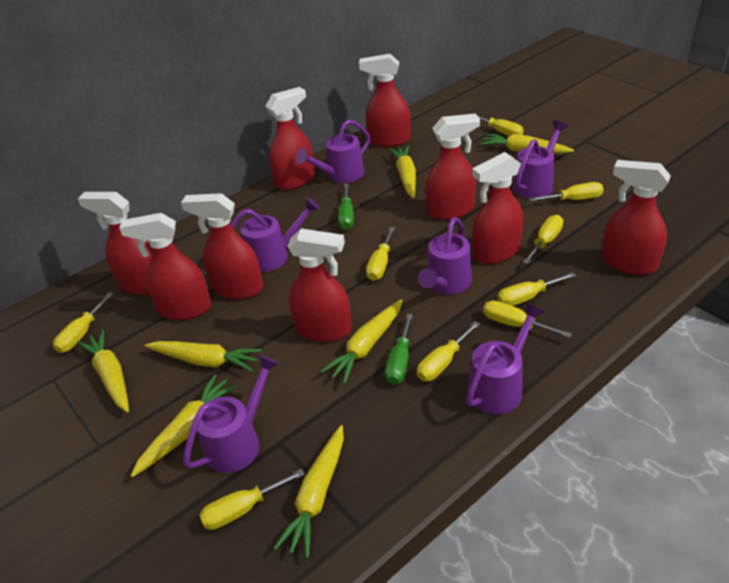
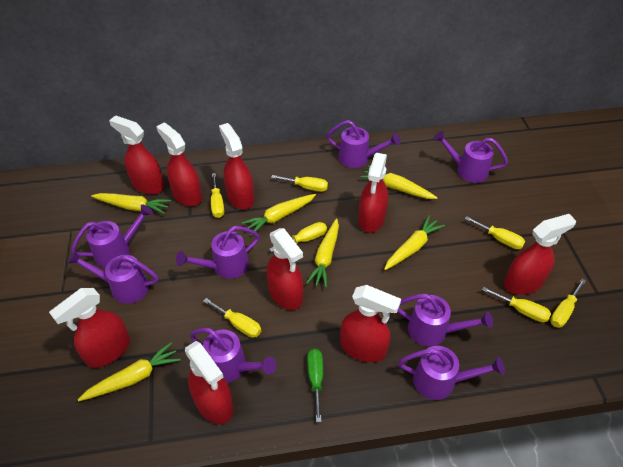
green screwdriver: [338,184,354,230] [385,314,413,385] = 2 -> [307,349,323,422] = 1
purple watering can: [183,355,279,473] [231,197,320,272] [296,120,371,183] [418,217,472,294] [466,303,545,414] [513,120,568,198] = 6 -> [67,250,159,304] [71,204,153,268] [176,226,260,279] [190,328,276,383] [327,120,400,168] [397,294,493,346] [398,346,505,400] [434,131,508,183] = 8
yellow carrot: [77,330,129,412] [130,374,237,477] [145,341,262,372] [274,425,344,558] [321,300,402,384] [388,145,416,198] [480,133,574,154] = 7 -> [78,342,181,401] [91,193,171,214] [242,194,316,236] [306,219,339,288] [361,166,438,199] [384,215,445,270] = 6
yellow screwdriver: [53,292,114,353] [199,469,305,530] [366,227,395,281] [417,321,480,381] [470,113,524,136] [483,300,572,338] [497,272,576,306] [523,215,564,264] [529,182,604,201] = 9 -> [203,298,261,338] [211,173,224,218] [269,222,327,252] [271,175,328,192] [465,216,525,249] [482,287,551,322] [550,279,586,328] = 7

